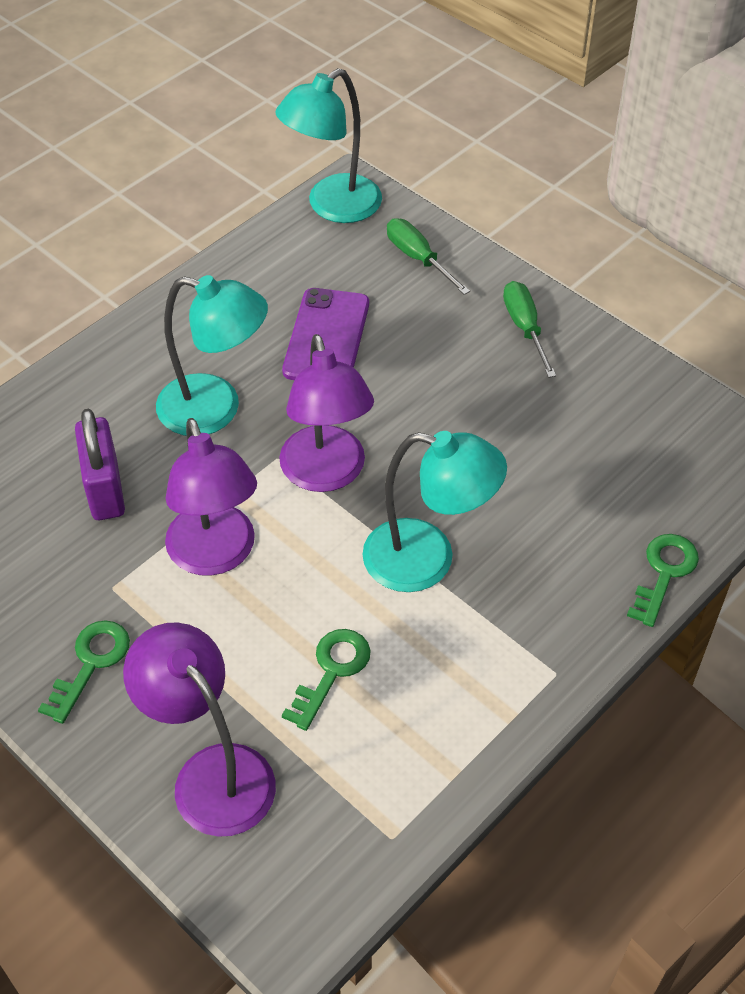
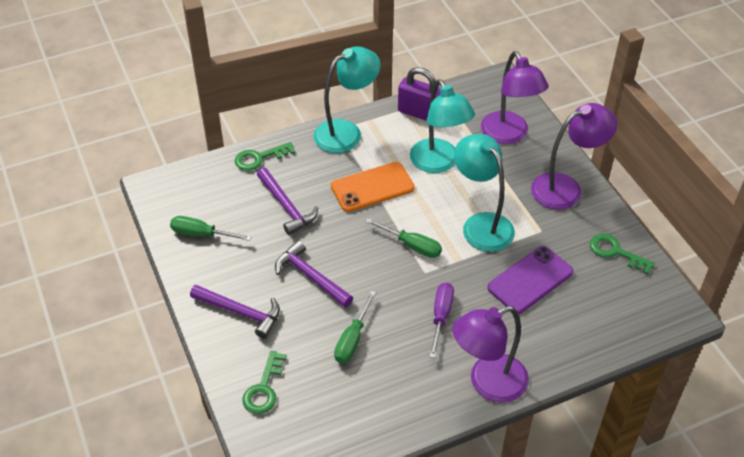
green screwdriver: [387,218,470,295] [503,281,556,378] = 2 -> [170,216,251,241] [334,291,376,363] [365,218,442,258] = 3
orange phone: none = 0 -> [331,162,415,212] = 1
purple hammer: none = 0 -> [190,285,280,339] [257,168,318,235] [275,240,353,307] = 3
purple screwdriver: none = 0 -> [429,283,454,358] = 1

